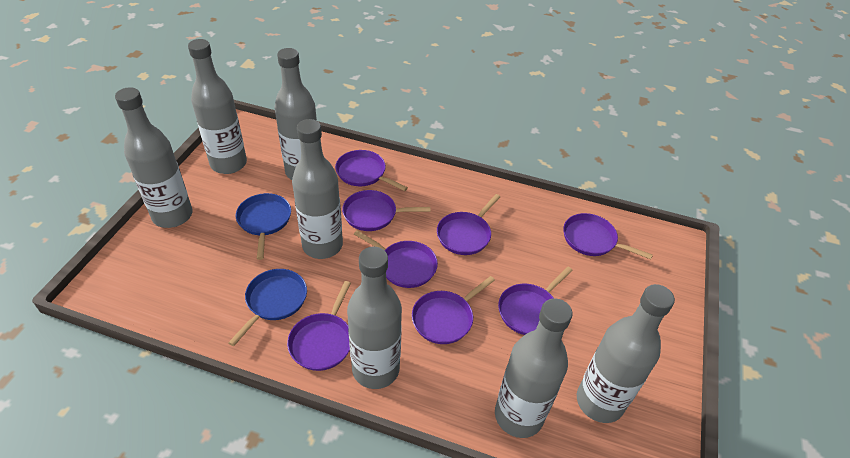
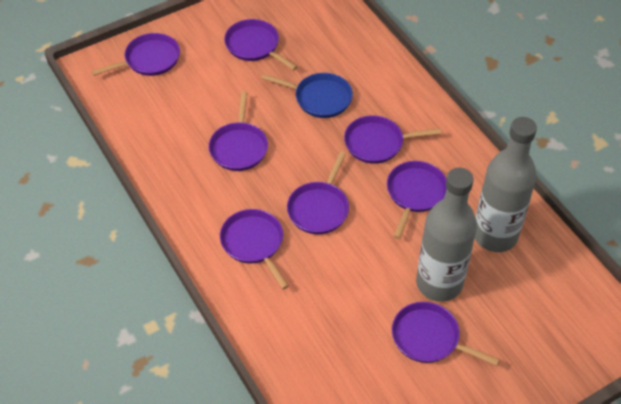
blue pan: [228,269,307,346] [236,193,291,260] = 2 -> [261,73,353,118] = 1
grey bottle: [115,87,192,228] [188,39,247,174] [275,48,317,180] [292,119,343,259] [347,247,402,389] [495,298,572,438] [577,284,675,423] = 7 -> [416,168,477,302] [475,117,537,252] = 2

